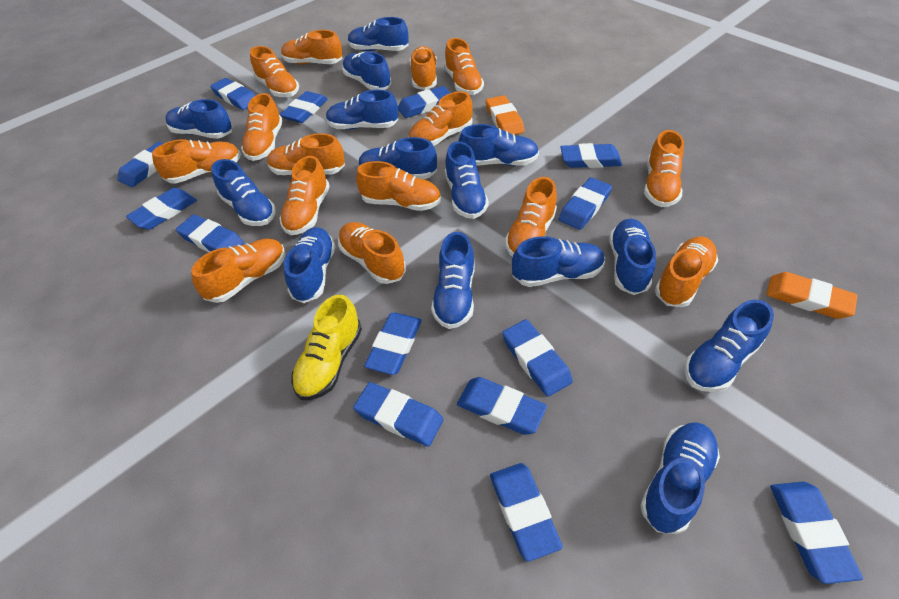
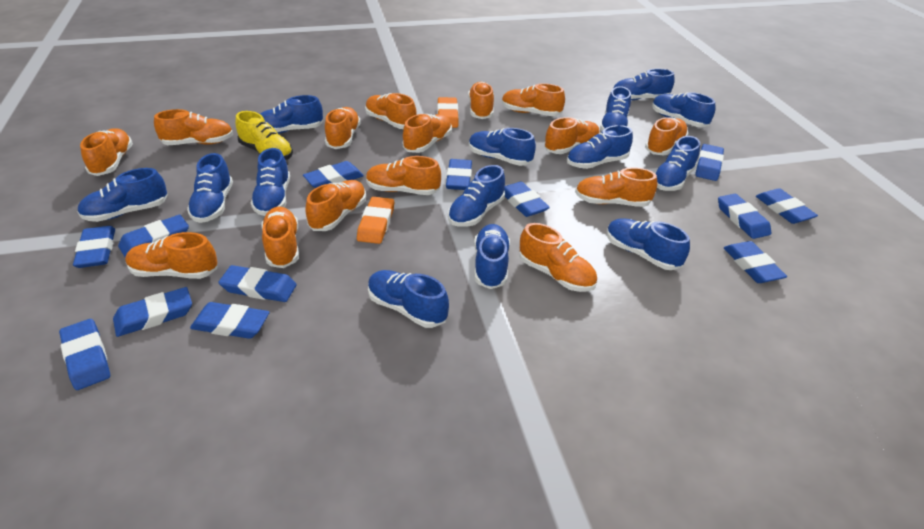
blue eraser: [117,142,164,187] [126,188,197,230] [176,215,244,252] [210,78,255,110] [280,91,328,123] [353,382,443,447] [364,313,422,375] [398,86,450,118] [457,377,547,435] [490,463,563,562] [502,319,573,397] [559,177,612,230] [561,143,622,168] [770,482,863,584] = 14 -> [59,319,110,390] [73,226,115,268] [113,287,192,337] [118,215,189,257] [190,302,270,339] [219,265,297,302] [303,161,364,188] [446,159,472,190] [504,181,550,217] [695,144,724,181] [718,194,771,239] [724,241,787,283] [756,188,818,224] = 13

